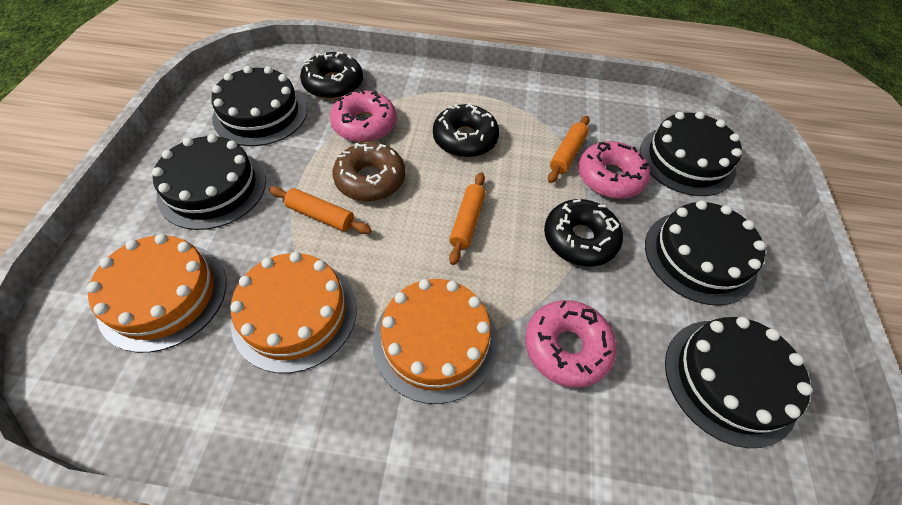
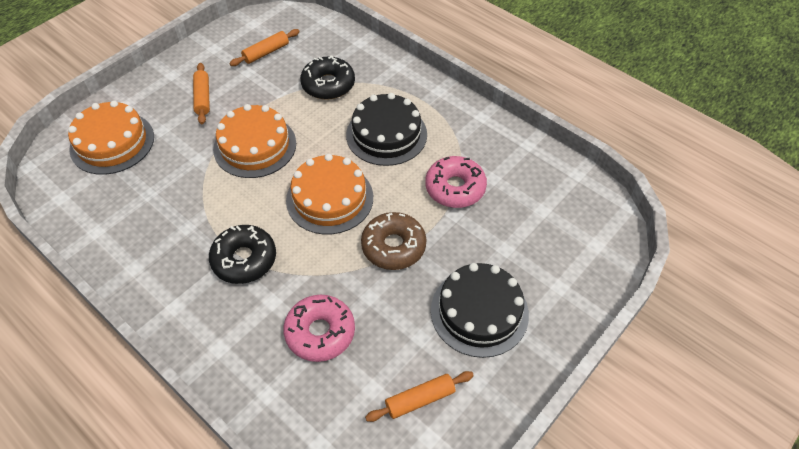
black cake: [152,134,266,230] [211,66,307,146] [640,111,742,196] [645,200,766,306] [665,317,812,448] = 5 -> [346,93,427,166] [431,263,529,358] = 2
black donut: [300,52,363,99] [433,103,499,157] [544,199,623,267] = 3 -> [209,225,276,284] [300,56,355,100] = 2
pink donut: [330,89,397,142] [525,300,617,388] [578,141,650,199] = 3 -> [283,295,355,362] [425,156,487,208] = 2

